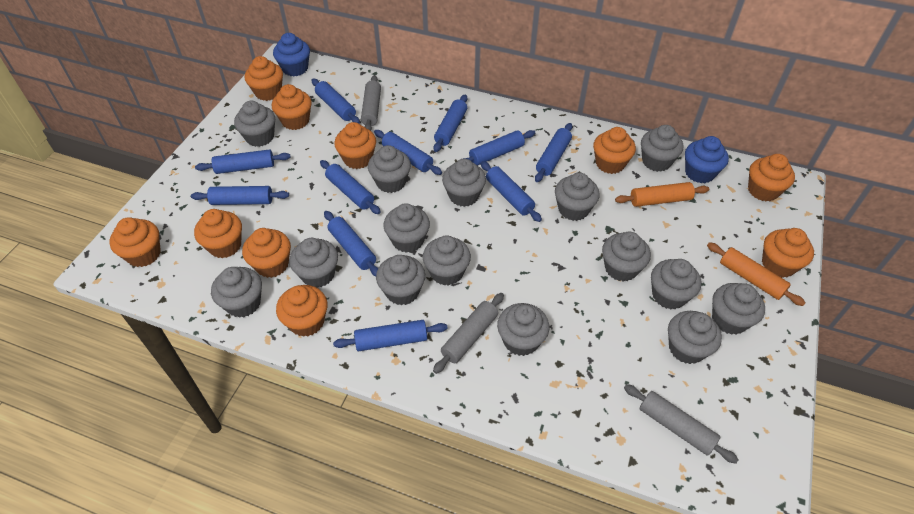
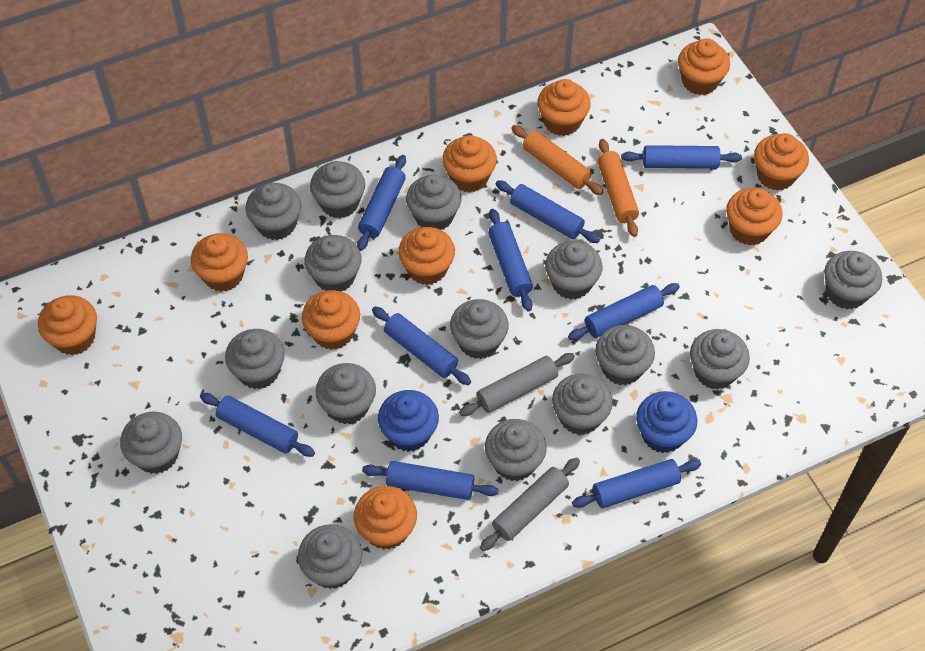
blue rolling pin: [191,186,289,205] [195,149,291,174] [312,79,360,124] [320,160,381,214] [324,211,378,277] [333,320,448,351] [374,130,442,175] [434,94,467,152] [463,130,535,166] [481,161,542,222] [535,123,572,182] = 11 -> [200,393,315,457] [357,155,406,251] [362,461,499,500] [372,306,471,385] [488,209,533,311] [496,181,600,243] [568,283,680,340] [572,459,701,508] [621,145,742,169] = 9
grey rolling pin: [361,75,381,131] [433,293,504,374] [624,384,739,464] = 3 -> [459,353,575,416] [480,458,580,551] = 2

